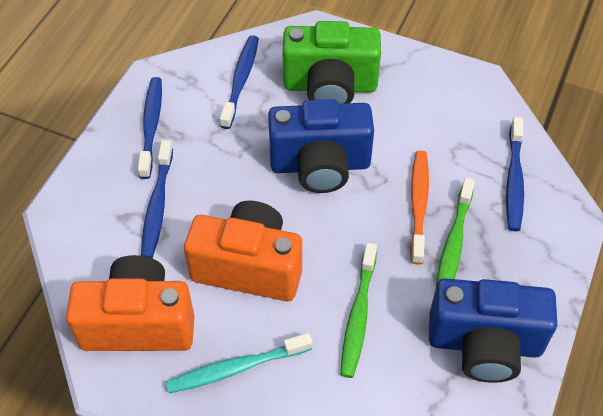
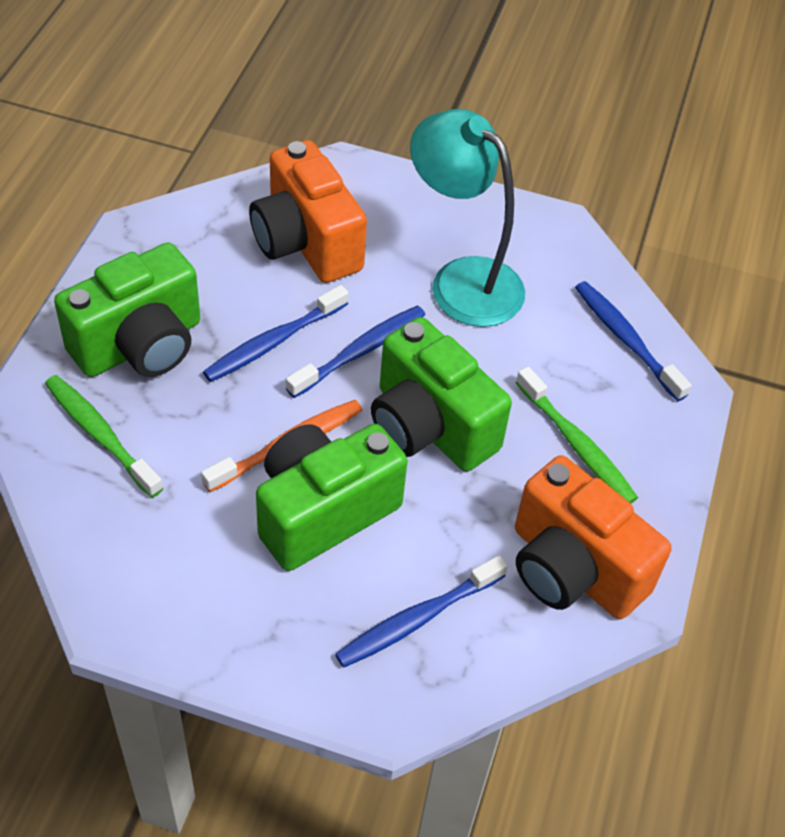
blue camera: [268,99,374,193] [429,278,557,383] = 2 -> none = 0
green camera: [282,21,381,104] = 1 -> [54,243,200,377] [256,424,408,571] [371,317,512,472] = 3
turquoise lamp: none = 0 -> [410,109,525,327] = 1
turquoise toothbrush: [166,333,313,393] = 1 -> none = 0

